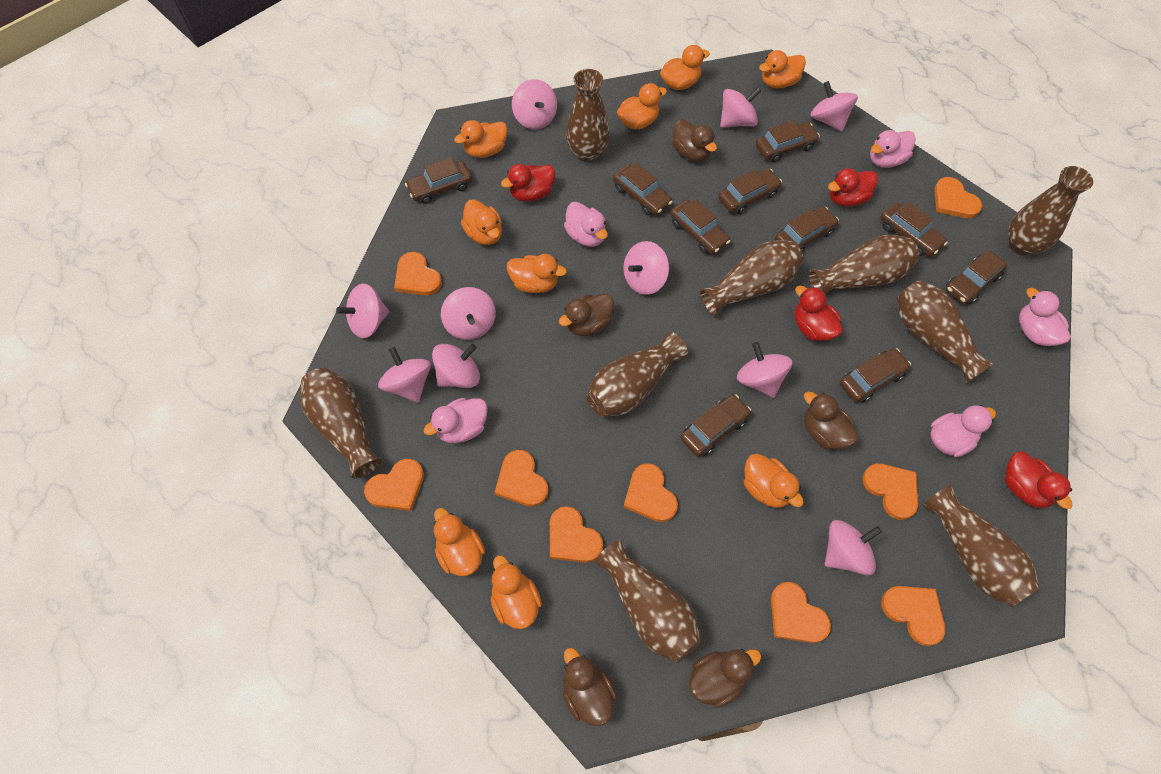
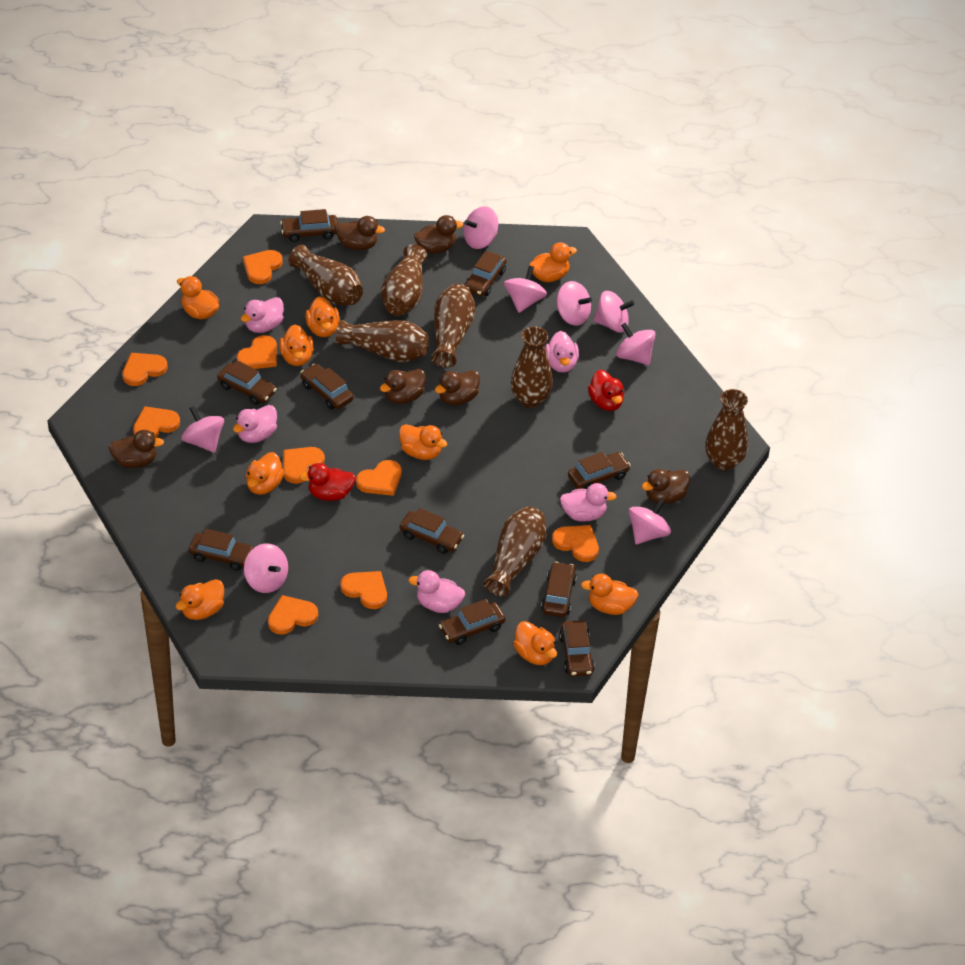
brown duck: [559,294,614,336] [563,648,617,726] [672,119,717,161] [689,649,761,708] [804,391,858,449] = 5 -> [108,430,164,468] [335,216,385,250] [380,369,426,404] [414,215,464,254] [435,370,480,405] [642,469,690,504] = 6
brown vase: [300,367,382,479] [566,69,610,162] [586,332,688,417] [595,540,703,663] [700,240,804,316] [809,235,919,294] [897,280,994,383] [923,485,1040,607] [1008,166,1093,256] = 9 -> [288,245,363,305] [336,320,429,362] [381,244,428,316] [431,284,475,367] [484,506,546,597] [511,326,553,408] [705,389,748,471] = 7
pink spinning top: [336,284,389,338] [378,347,431,403] [432,344,480,388] [441,287,496,340] [512,79,557,129] [623,241,669,295] [720,87,761,128] [737,342,792,398] [810,81,858,131] [825,520,882,575] = 10 -> [181,406,224,453] [244,543,288,593] [464,206,498,249] [504,266,547,313] [557,281,592,326] [594,291,634,332] [616,323,656,365] [629,498,671,544] = 8
red duck: [501,164,555,202] [794,286,843,341] [828,168,878,207] [1005,451,1072,509] = 4 -> [299,463,356,501] [588,370,624,411] = 2

